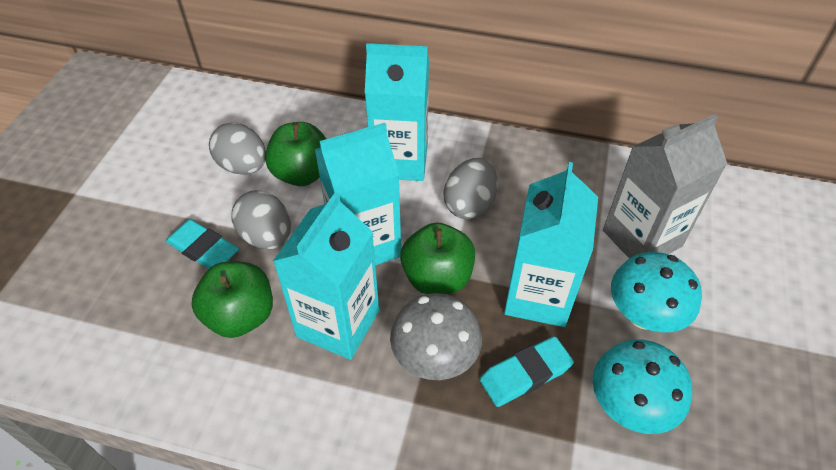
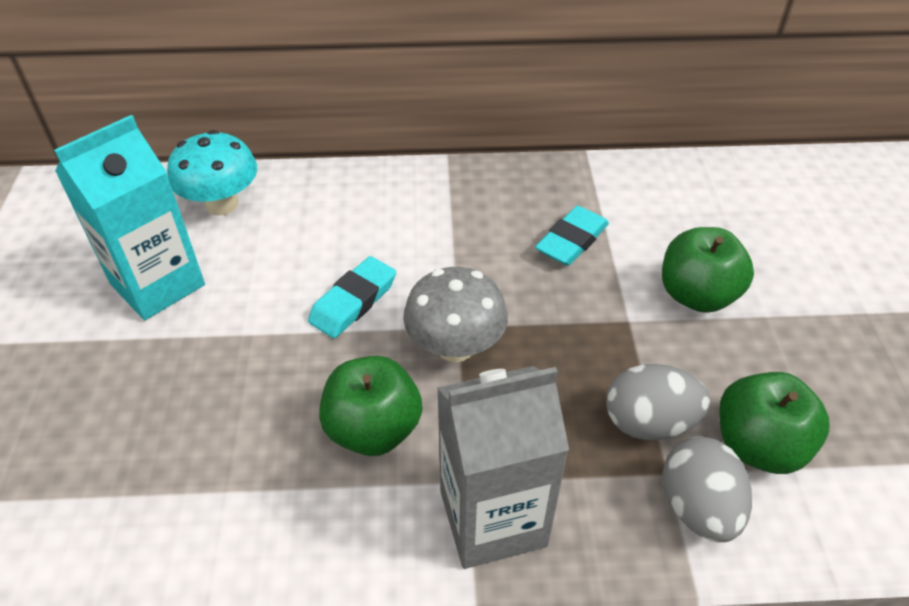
grey egg: [209,122,266,175] [232,190,291,250] [444,158,498,219] = 3 -> [606,364,710,440] [662,437,752,542] = 2
turquoise carton: [273,192,379,360] [315,123,401,265] [365,43,429,181] [504,162,598,327] = 4 -> [54,115,205,320] = 1
turquoise mushroom: [592,339,692,434] [611,252,702,332] = 2 -> [167,130,257,216] = 1

